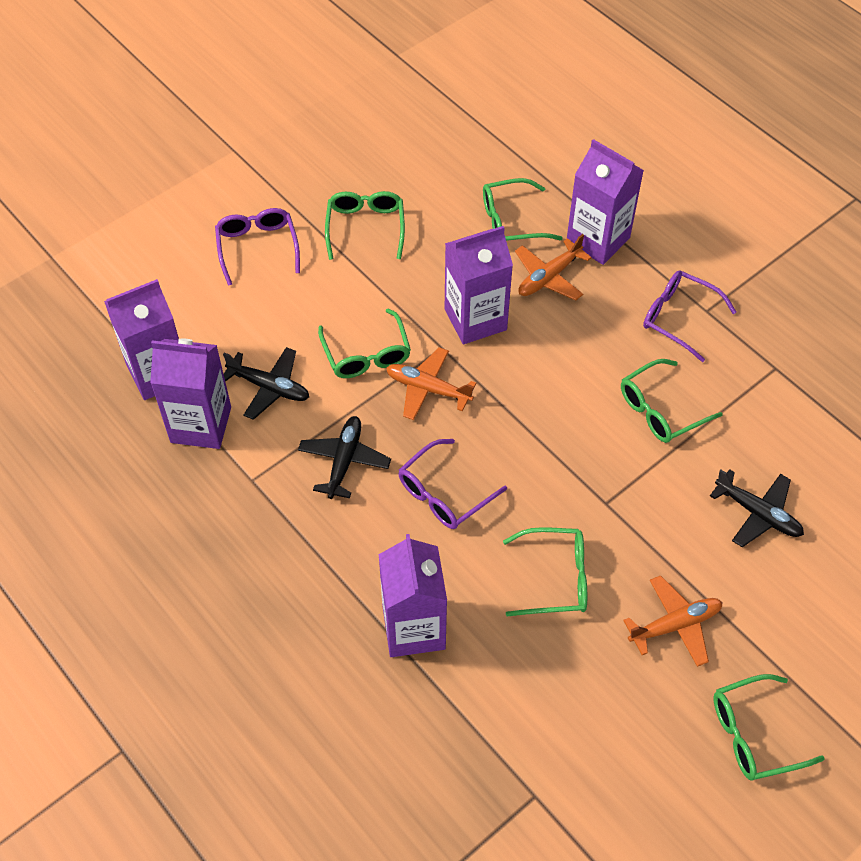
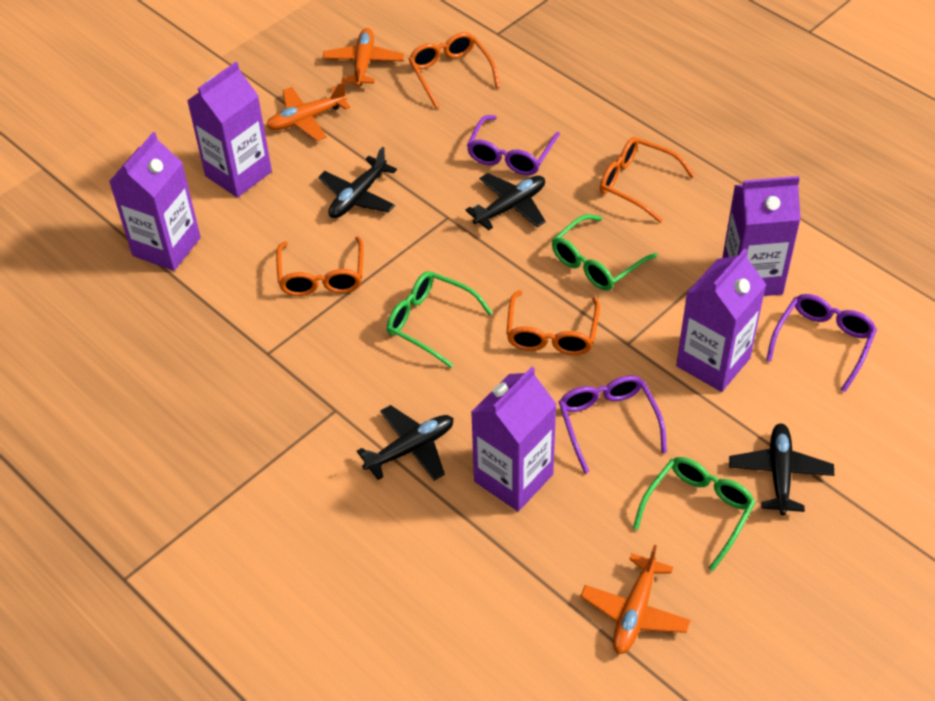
black plane: [223,347,309,420] [298,416,391,499] [710,469,804,547] = 3 -> [318,147,397,218] [357,405,454,481] [465,173,546,231] [729,423,834,515] = 4
green glasses: [318,308,411,378] [325,191,405,260] [483,178,563,241] [503,527,587,617] [621,359,723,443] [713,674,825,781] = 6 -> [387,271,493,368] [552,214,657,291] [633,457,756,571] = 3
orange glasses: none = 0 -> [276,237,364,296] [408,32,500,109] [506,290,600,355] [600,137,695,223] = 4

